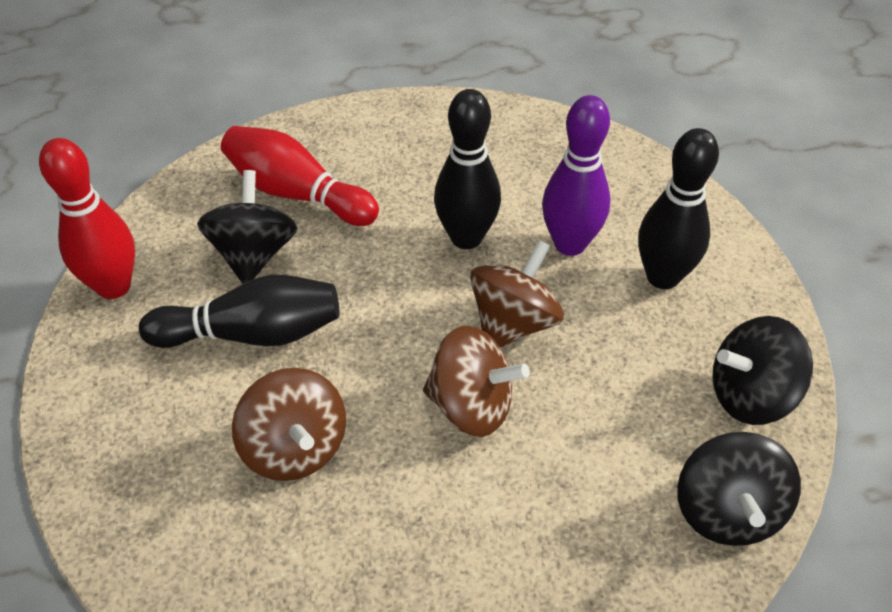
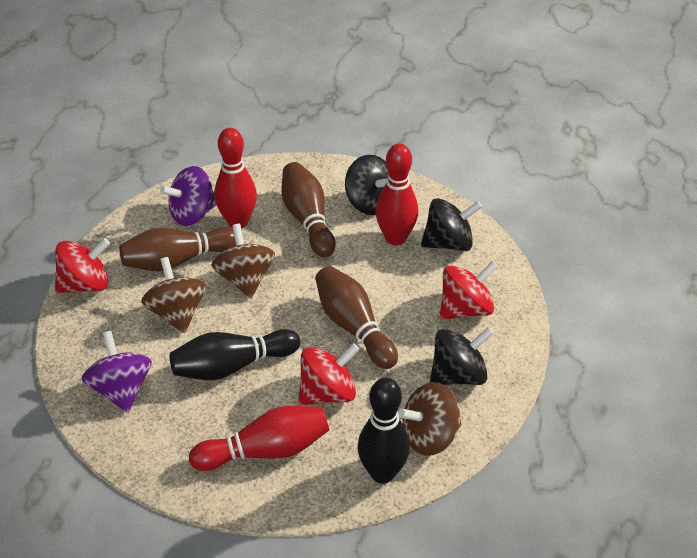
black bowling pin: [139,275,339,348] [434,89,501,249] [638,128,719,289] = 3 -> [169,329,300,380] [358,378,410,484] = 2
brown bowling pin: none = 0 -> [119,227,236,271] [282,162,336,257] [315,266,398,369] = 3
purple bowling pin: [542,95,610,256] = 1 -> none = 0
purple spinning top: none = 0 -> [82,331,152,413] [160,166,216,226] = 2
red bowling pin: [39,138,135,299] [221,126,379,226] = 2 -> [189,406,329,471] [214,128,257,228] [375,144,418,245] = 3
red spinning top: none = 0 -> [55,238,110,293] [298,343,359,405] [440,261,498,320] = 3

